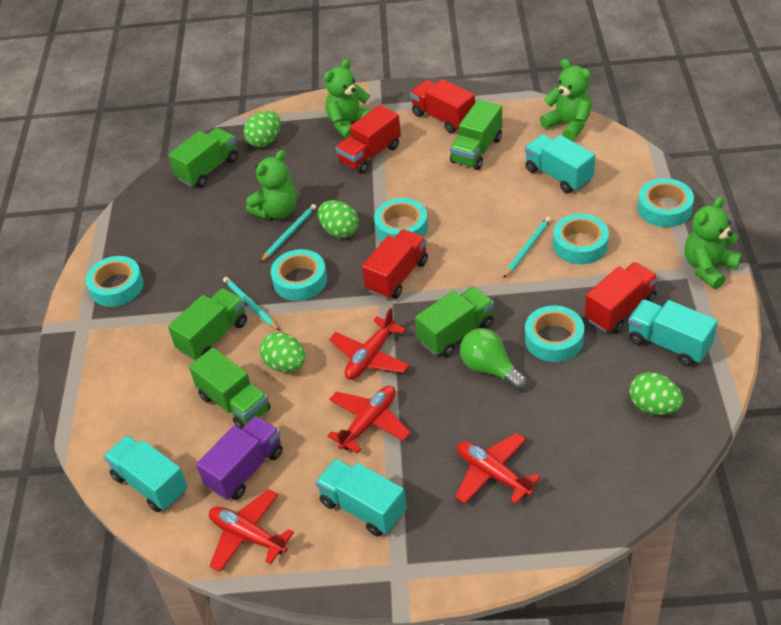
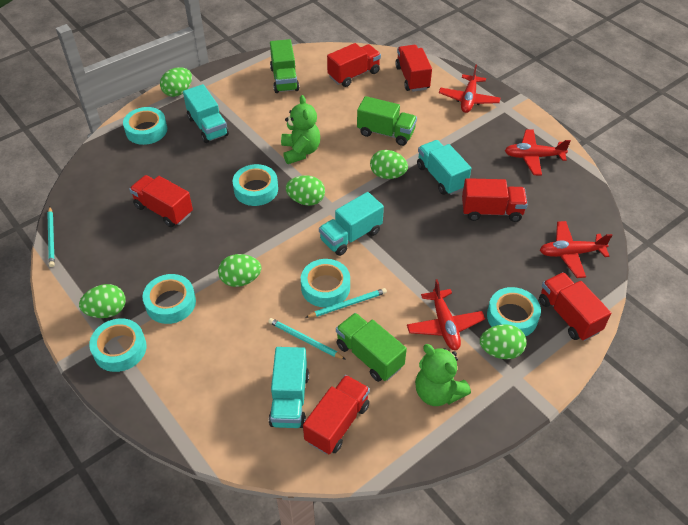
green egg: [244,111,281,147] [260,332,306,372] [318,200,359,238] [630,372,684,415] = 4 -> [79,284,126,318] [160,67,192,97] [218,254,261,287] [286,175,325,206] [370,150,408,179] [480,324,527,359] = 6
green light bulb: [460,328,527,391] = 1 -> none = 0
green teddy bear: [246,150,297,220] [324,59,371,138] [540,59,592,141] [684,197,742,289] = 4 -> [281,95,320,164] [415,344,471,406] = 2
green truck: [168,288,247,361] [169,128,238,187] [189,348,270,429] [415,286,494,357] [450,99,502,170] = 5 -> [270,39,299,93] [336,313,407,382] [357,96,417,146] = 3
purple truck: [196,416,283,500] = 1 -> none = 0
red truck: [336,105,401,174] [362,229,428,299] [410,79,475,133] [585,262,658,334] = 4 -> [129,175,193,227] [303,375,370,454] [327,43,381,87] [395,45,432,92] [462,178,528,222] [539,272,611,341] = 6

